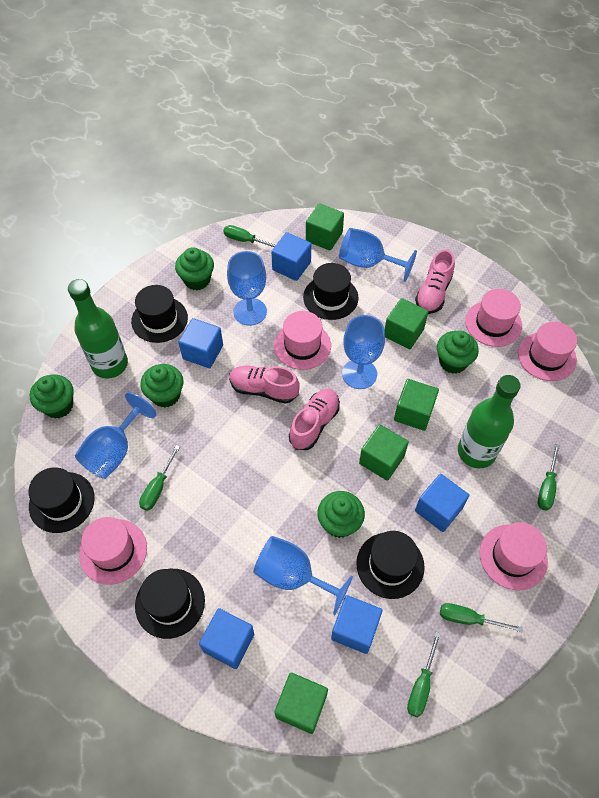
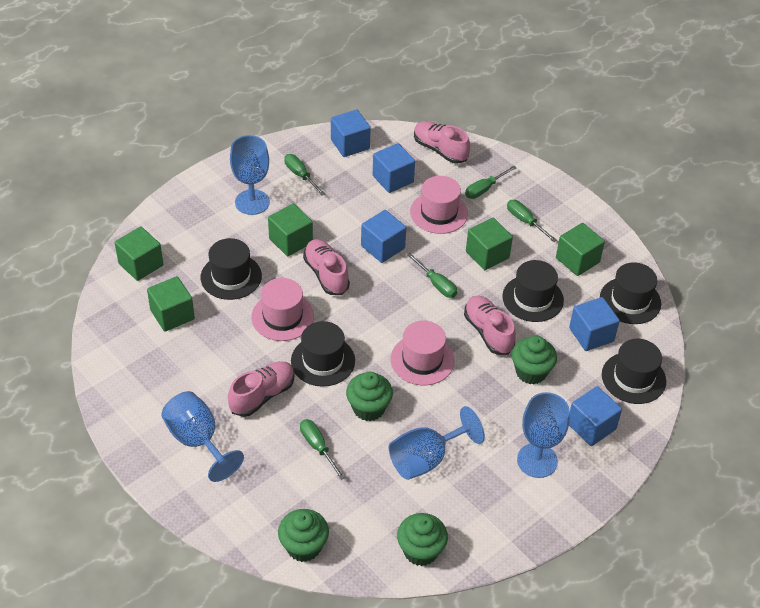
blue goblet: [75,392,156,479] [227,251,267,326] [253,536,353,615] [339,228,417,282] [342,315,385,389] = 5 -> [161,391,244,482] [230,135,270,215] [389,406,485,480] [517,392,569,478] = 4
green bottle: [68,279,128,379] [458,375,521,468] = 2 -> none = 0
green cupcake: [30,374,74,418] [140,364,183,408] [175,247,214,290] [318,491,365,538] [437,331,479,374] = 5 -> [278,509,329,562] [346,372,393,421] [397,513,448,566] [512,336,557,384] = 4
pink hat: [79,517,147,585] [274,311,331,370] [465,289,522,347] [480,522,548,590] [518,322,577,381] = 5 -> [251,278,314,341] [391,321,455,385] [410,176,468,234] = 3
pink shoe: [229,366,300,404] [289,389,340,450] [415,249,455,314] = 3 -> [228,361,295,417] [303,239,350,295] [414,121,470,164] [464,296,516,355] = 4

